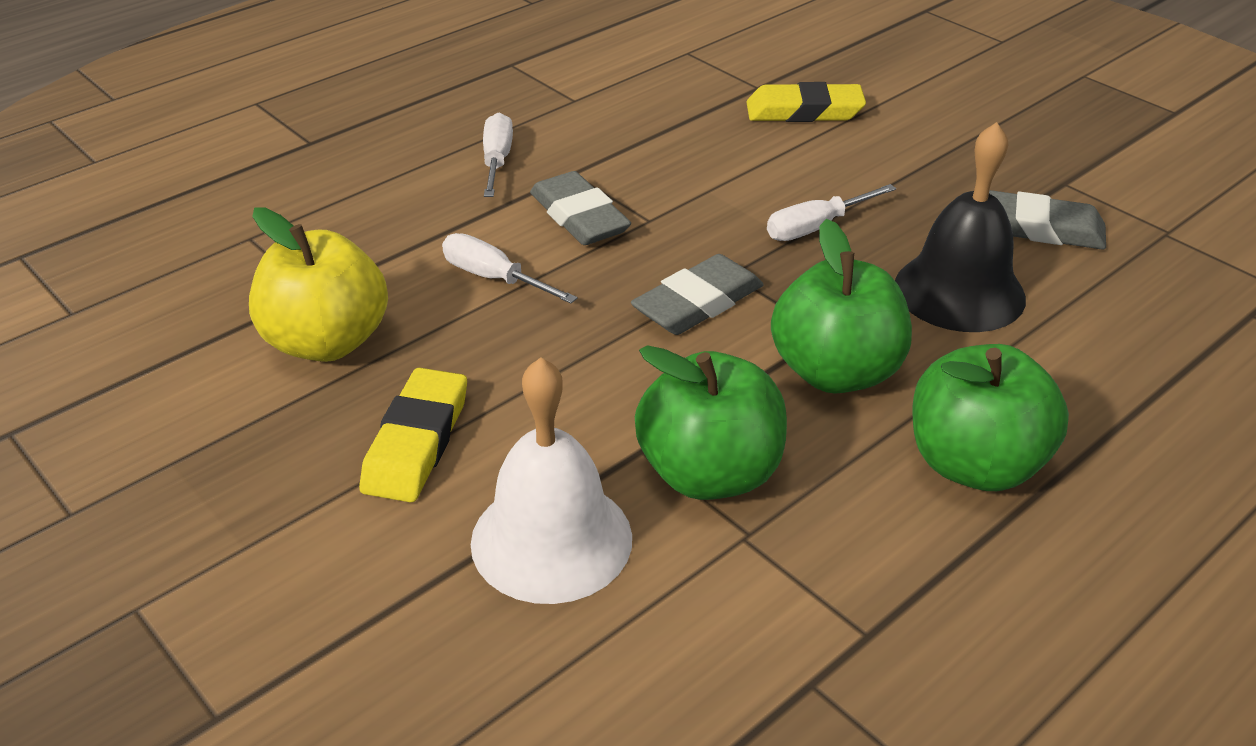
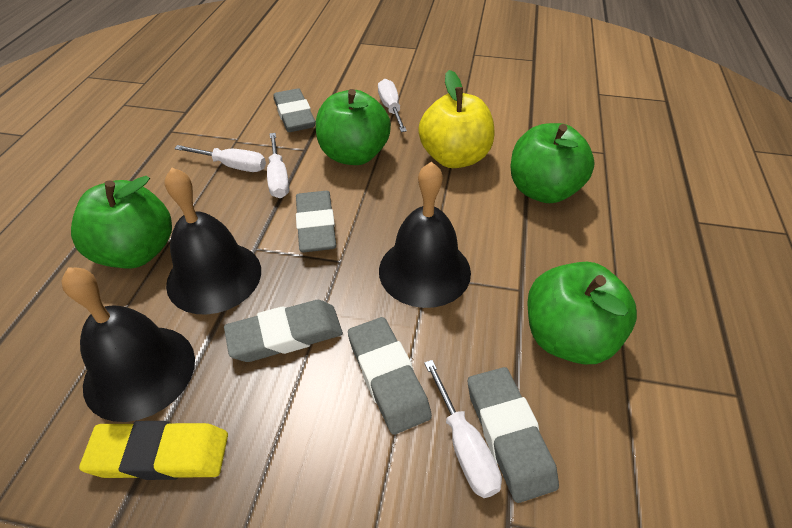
black bell: [895,122,1026,332] = 1 -> [61,267,195,422] [164,168,261,315] [379,162,471,308] = 3
green apple: [635,345,787,500] [771,219,912,393] [913,344,1069,491] = 3 -> [71,176,172,268] [316,89,391,165] [510,123,595,203] [527,262,637,364] = 4
grey eraser: [530,171,631,245] [631,254,764,335] [989,190,1106,250] = 3 -> [224,300,343,362] [274,88,316,132] [296,191,336,252] [348,317,432,435] [468,367,559,503] = 5
white bell: [471,357,632,604] = 1 -> none = 0
white screwdriver: [442,233,577,303] [483,113,513,197] [767,184,896,241] = 3 -> [174,145,266,172] [267,133,289,198] [378,79,407,132] [424,360,502,498] = 4
yellow eraser: [359,367,467,503] [747,82,866,122] = 2 -> [79,421,228,480] = 1

